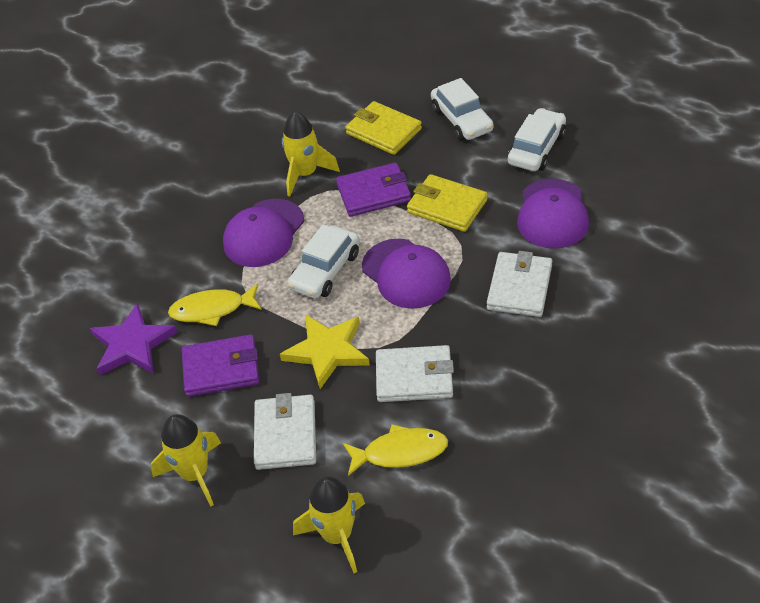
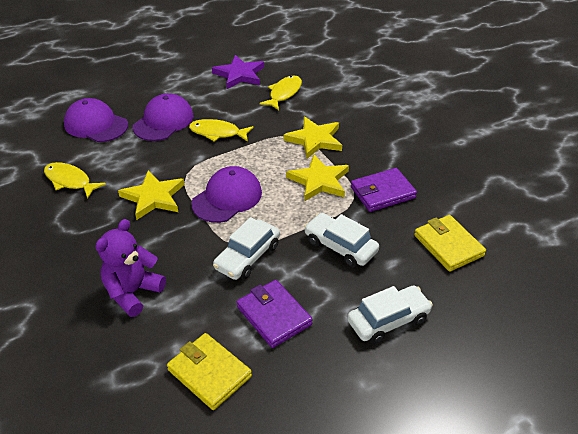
purple teddy bear: none = 0 -> [95,219,166,317] = 1
white wallet: [254,393,316,470] [376,345,454,402] [487,251,552,317] = 3 -> none = 0
yellow fish: [168,284,262,326] [343,424,448,476] = 2 -> [44,162,106,199] [189,119,254,142] [259,75,302,110] = 3
yellow rocket: [151,414,221,507] [282,111,340,197] [293,476,365,573] = 3 -> none = 0
yellow star: [280,314,370,389] = 1 -> [118,170,185,220] [283,117,342,159] [286,155,349,202] = 3

